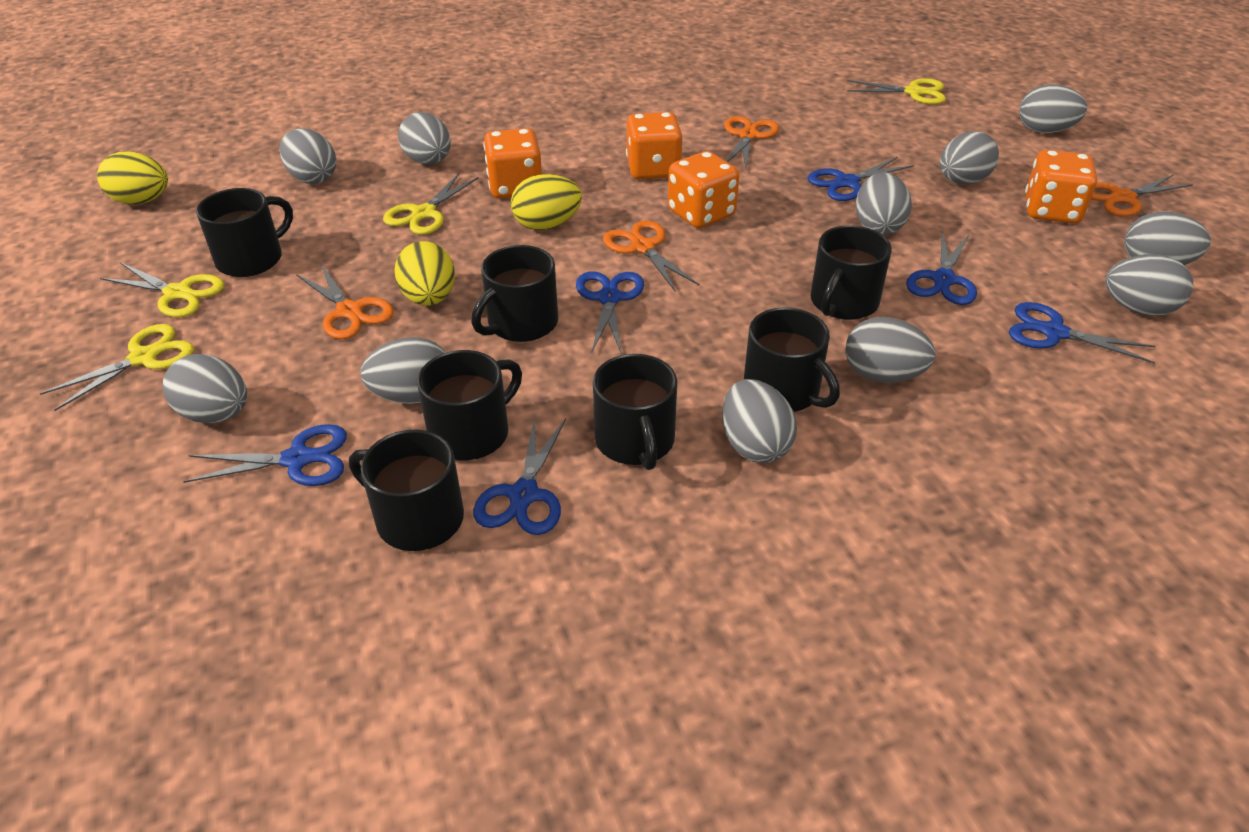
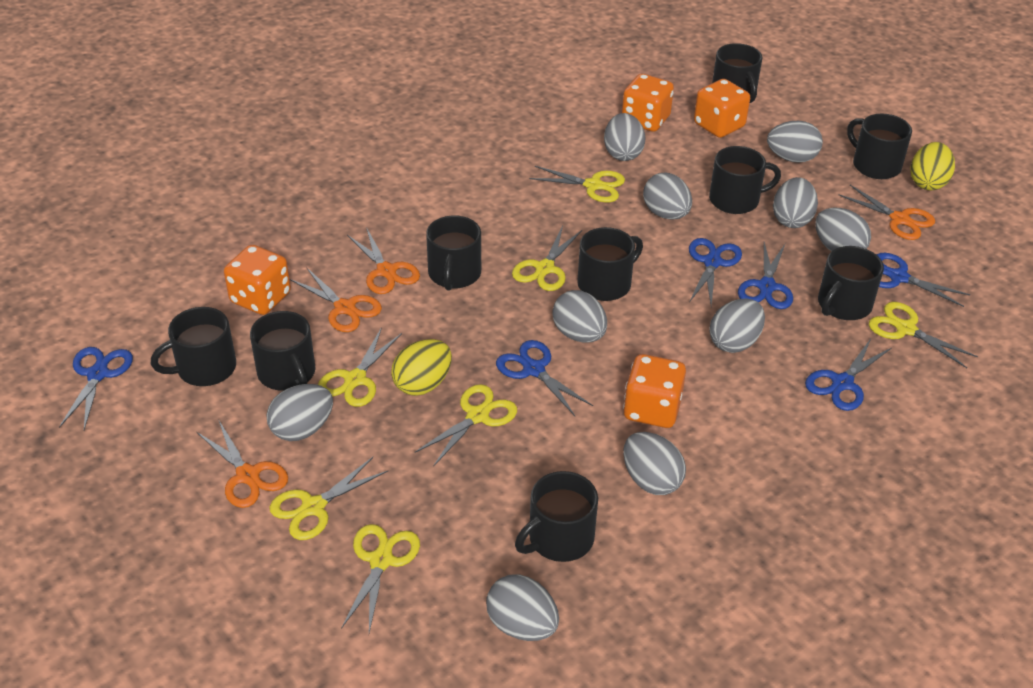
black mug: [196,188,293,277] [349,430,464,551] [417,350,522,460] [471,245,558,342] [593,354,677,470] [744,307,840,412] [810,225,892,320] = 7 -> [151,307,236,386] [250,311,316,391] [426,215,481,291] [515,471,598,562] [577,227,643,301] [709,146,781,214] [712,43,763,103] [818,246,884,320] [847,114,912,179] = 9
grey egg: [162,354,247,423] [280,128,336,184] [360,337,446,404] [398,112,451,165] [722,379,797,463] [845,317,935,383] [856,172,912,235] [940,131,999,184] [1019,85,1087,133] [1105,254,1193,316] [1124,212,1211,265] = 11 -> [266,384,333,441] [486,575,559,641] [552,290,607,343] [604,113,646,161] [623,432,686,495] [643,173,692,220] [709,298,765,353] [767,121,823,163] [773,177,818,228] [815,208,871,251] = 10
yellow egg: [97,151,168,205] [394,241,455,306] [511,174,582,230] = 3 -> [391,339,452,396] [910,142,955,190] = 2
yellow scissors: [40,324,194,411] [100,262,225,317] [383,173,479,235] [847,78,946,104] = 4 -> [269,457,388,540] [318,327,402,407] [341,524,420,633] [415,384,517,467] [512,226,582,291] [529,166,625,202] [869,302,978,368] = 7

